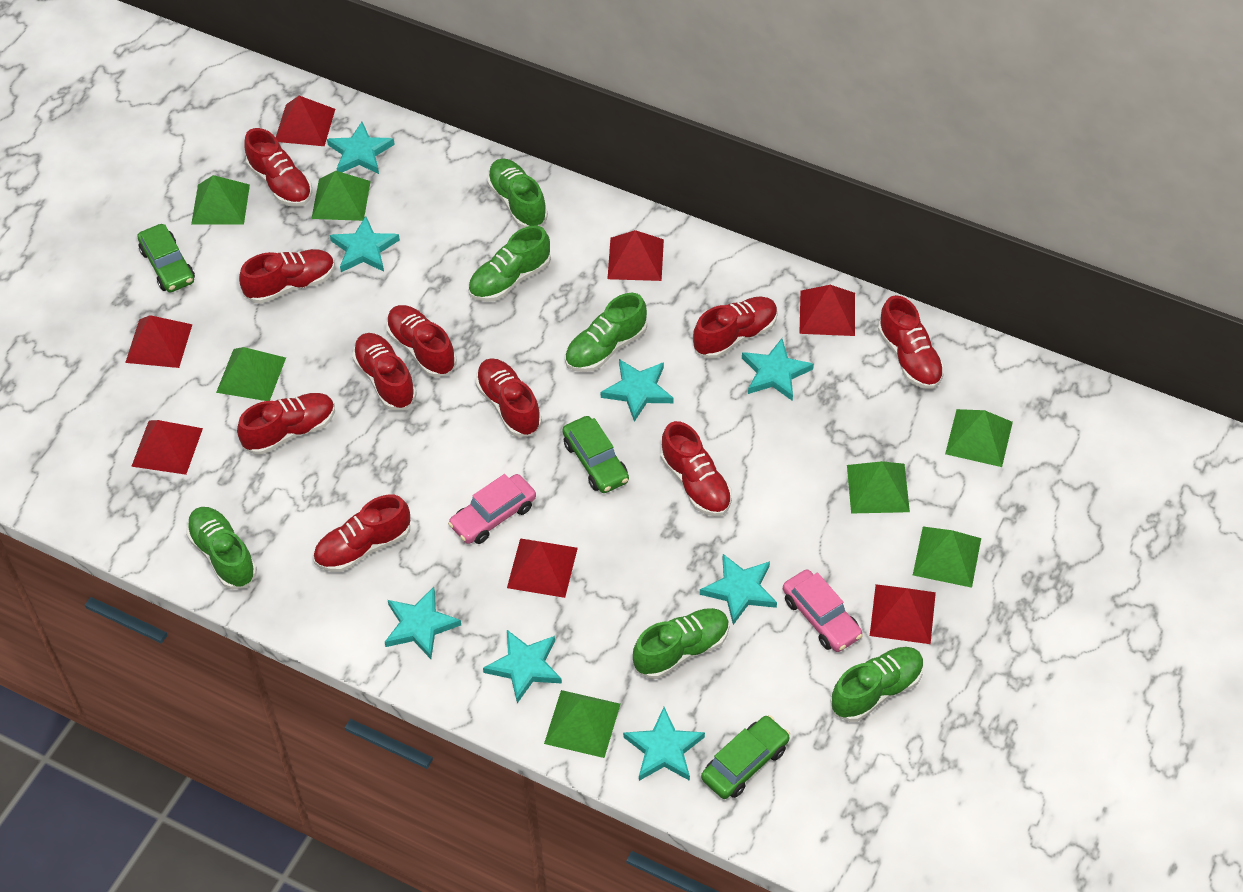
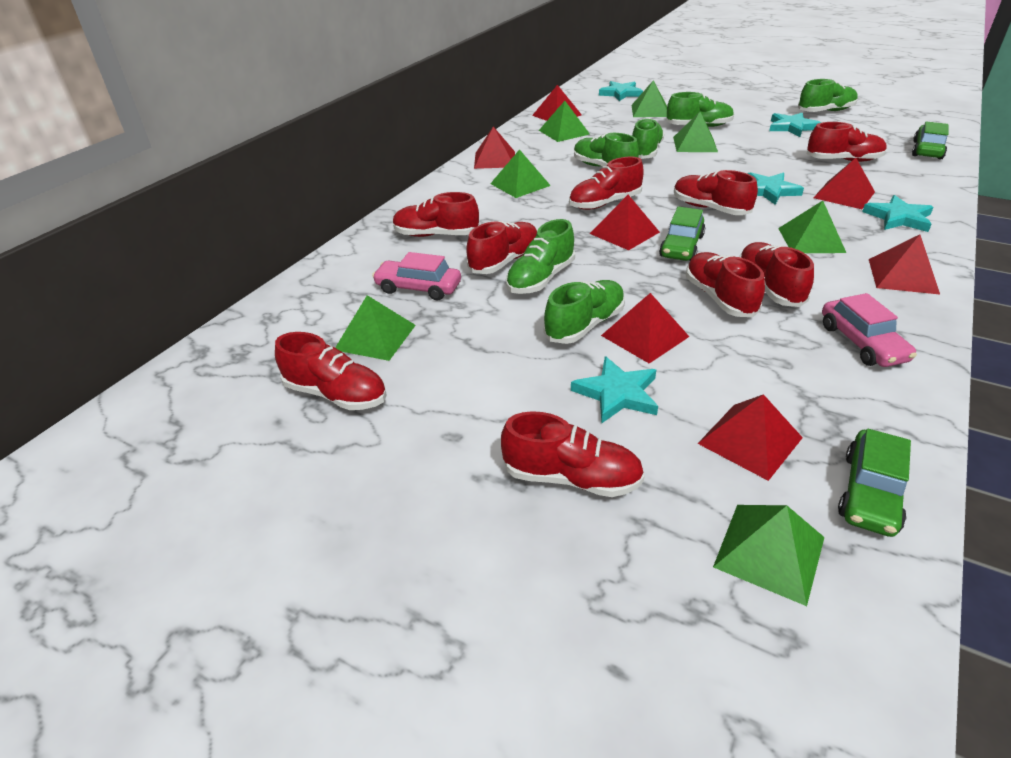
red shoe: [237,393,335,455] [239,249,335,304] [244,128,312,207] [313,495,410,572] [352,333,417,410] [386,305,456,378] [475,358,542,437] [660,421,732,516] [693,297,778,359] [878,295,944,389] = 10 -> [275,332,387,410] [393,192,479,237] [466,221,537,274] [501,411,645,497] [569,157,644,210] [674,170,758,215] [686,252,765,317] [739,242,814,307] [807,122,887,162] = 9
turquoise star: [327,122,395,174] [330,216,400,272] [385,587,461,659] [483,630,562,703] [600,359,673,422] [623,707,705,781] [700,554,777,625] [742,338,814,401] = 8 -> [571,356,658,423] [599,81,643,101] [747,172,804,205] [769,113,821,137] [862,195,933,232] = 5

